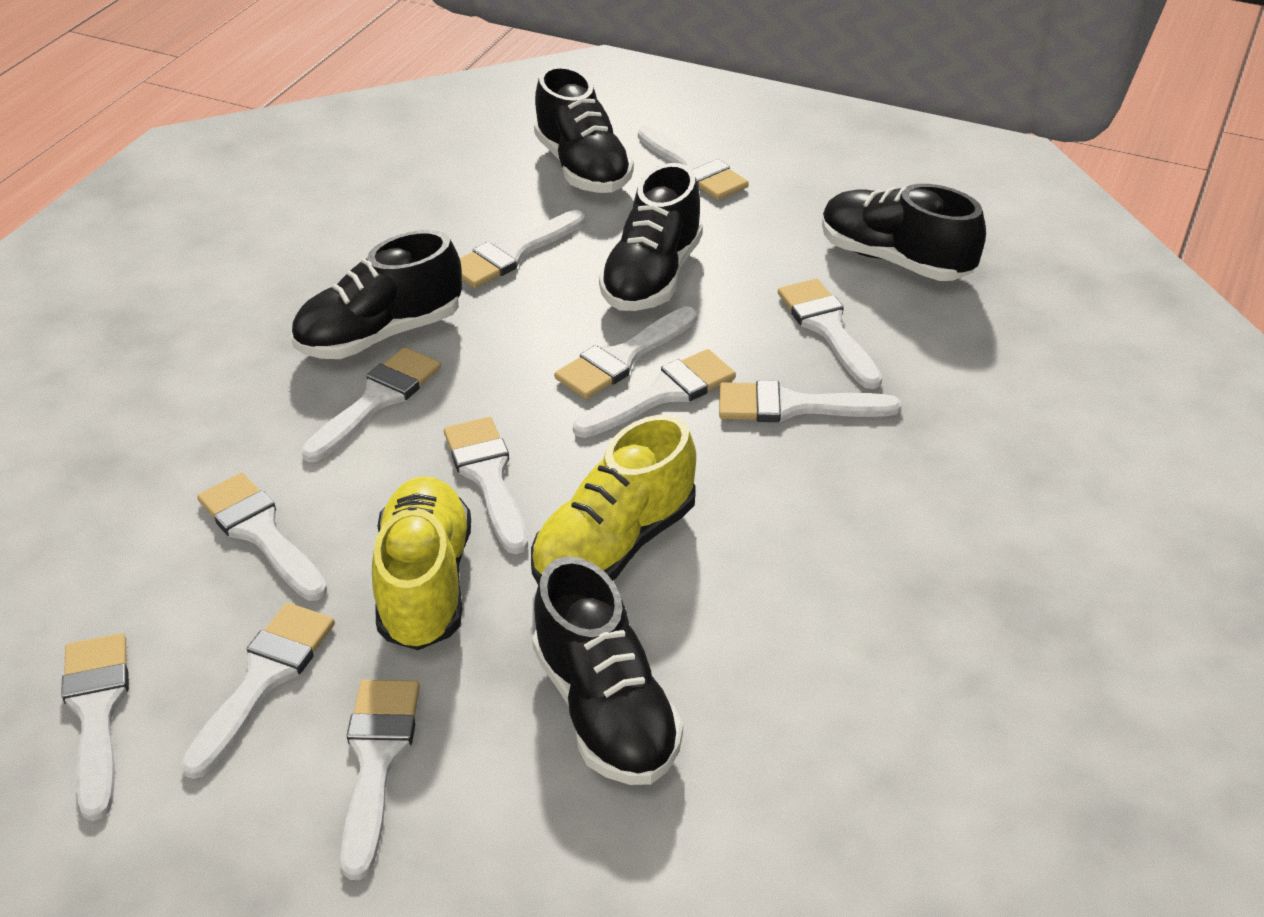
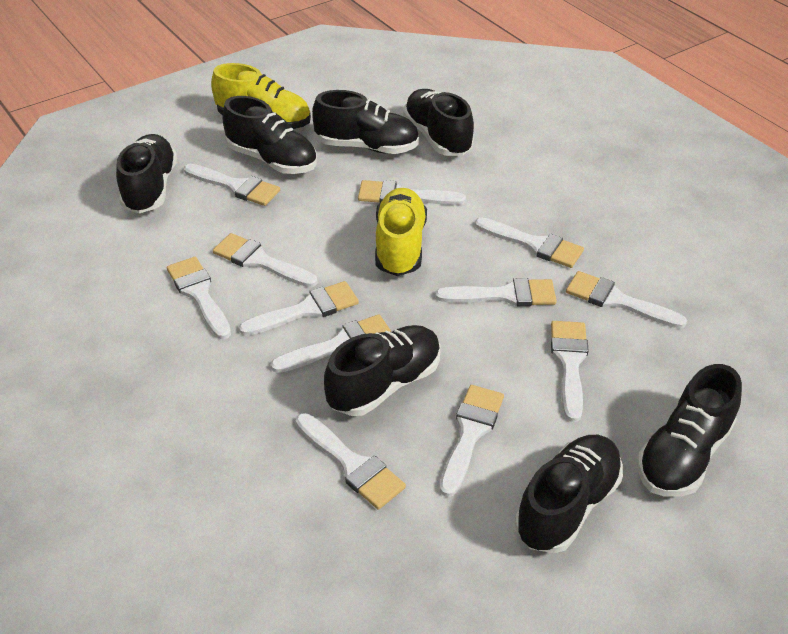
black shoe: [291,230,462,359] [532,556,683,785] [534,65,634,193] [599,163,703,311] [822,184,986,281] = 5 -> [116,134,177,213] [222,96,317,174] [312,90,419,154] [324,325,440,416] [403,89,474,156] [515,435,623,553] [637,364,742,497] = 7

